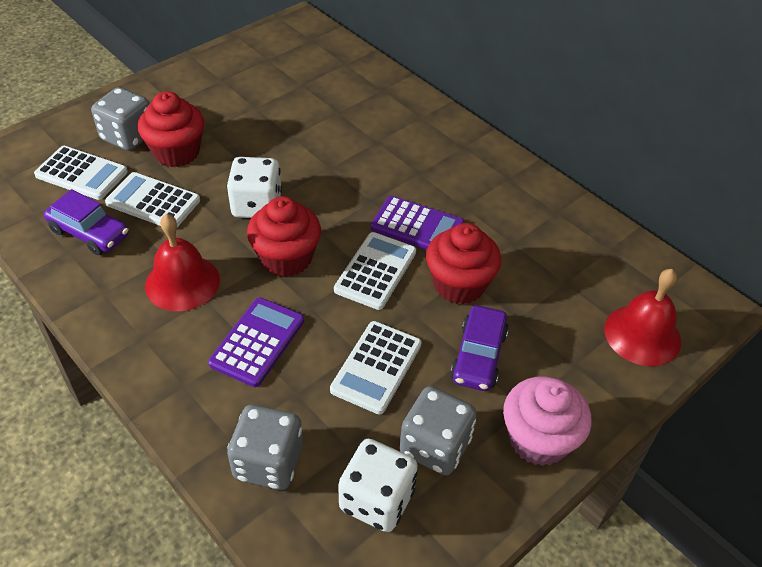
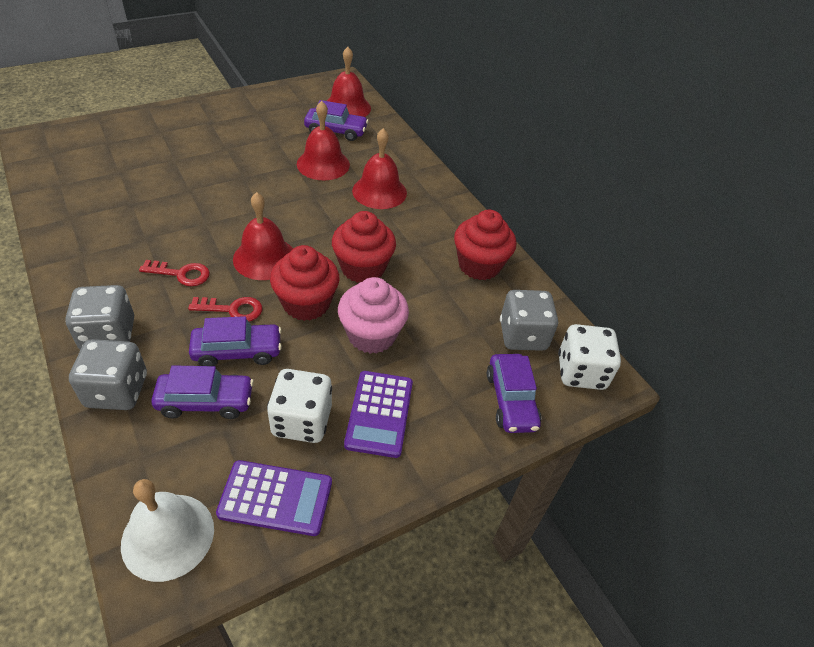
purple car: [44,189,129,255] [450,305,509,391] = 2 -> [151,365,254,419] [189,316,282,366] [304,100,368,141] [487,354,541,433] = 4
red bell: [145,214,220,311] [604,269,681,366] = 2 -> [233,192,293,280] [297,101,350,180] [327,47,371,117] [352,128,407,209] = 4
red key: none = 0 -> [139,260,210,286] [188,297,262,321] = 2
white bell: none = 0 -> [121,479,214,582] = 1
white calculator: [34,146,128,200] [105,172,200,227] [330,321,422,414] [334,232,416,310] = 4 -> none = 0

